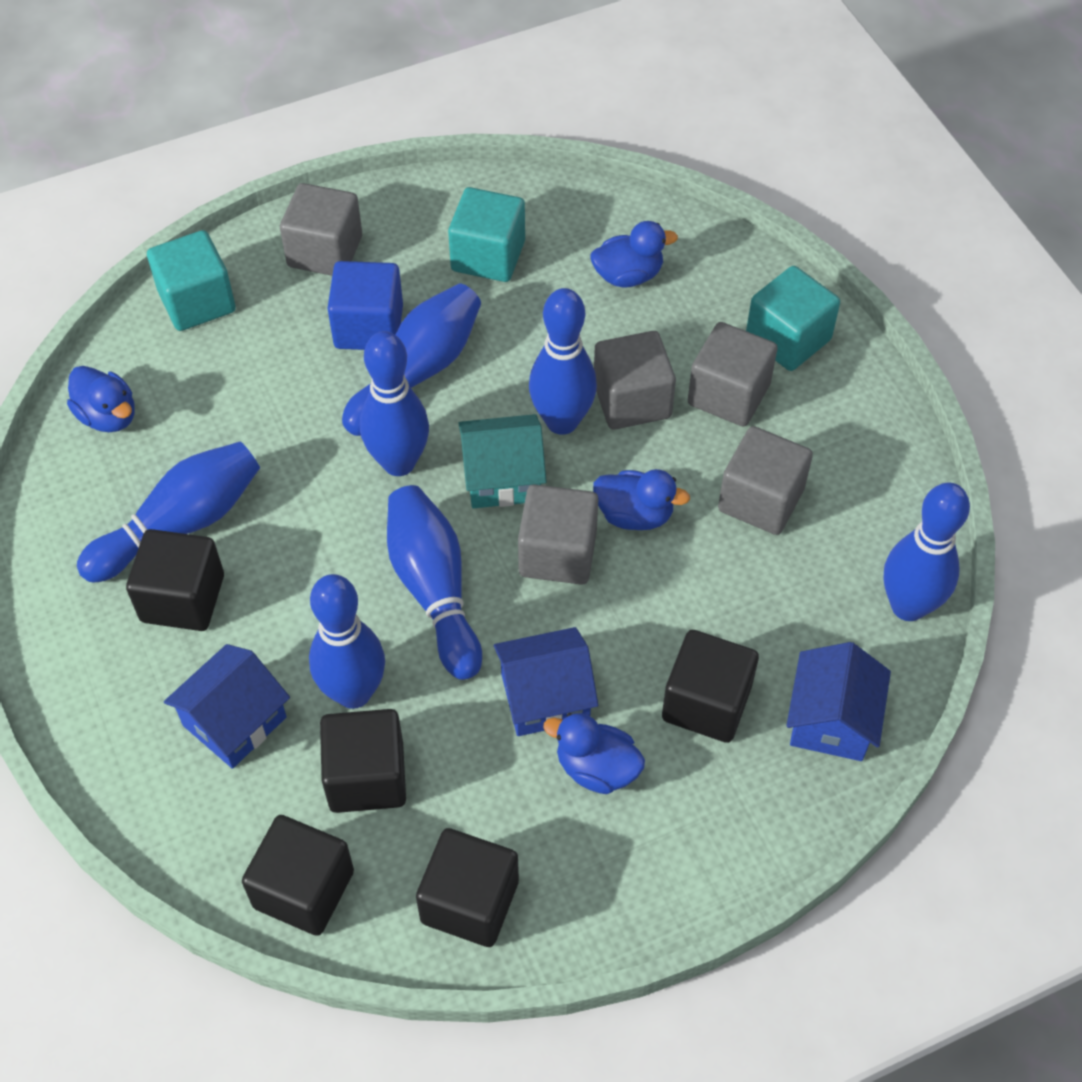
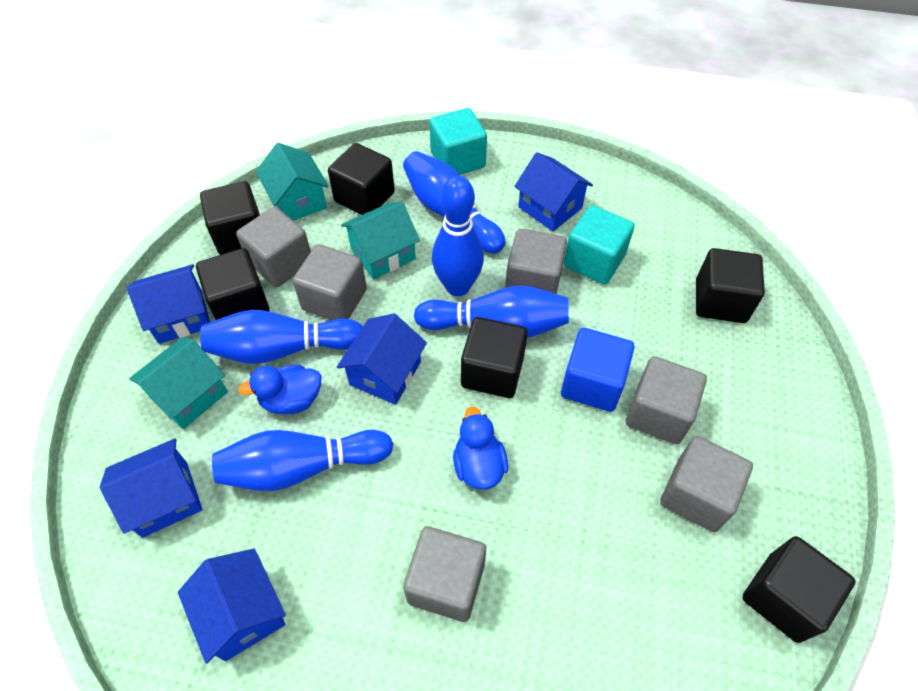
black cube: [126,529,224,631] [242,815,354,936] [320,709,406,813] [416,828,519,947] [662,630,759,743] = 5 -> [196,248,269,320] [200,181,260,255] [328,143,395,215] [461,317,528,398] [696,248,765,323] [742,536,856,643] = 6
blue bowling pin: [77,441,260,583] [309,574,385,709] [342,283,481,436] [360,331,429,476] [387,485,482,680] [529,288,597,435] [883,483,970,621] = 7 -> [200,310,363,364] [212,430,393,491] [403,151,506,254] [414,286,569,337] [432,176,484,296] = 5
blue duck: [67,366,135,432] [543,713,645,794] [591,221,678,288] [593,469,690,530] = 4 -> [238,365,322,414] [453,406,508,490] = 2
blue house: [164,644,290,769] [494,627,598,736] [786,642,891,761] = 3 -> [100,438,203,538] [127,264,210,344] [178,548,286,663] [337,314,427,405] [514,152,593,232] = 5
grey cube: [280,183,362,276] [518,484,598,585] [594,331,676,430] [688,322,778,426] [718,426,813,535] = 5 -> [236,207,311,287] [293,244,367,320] [403,526,486,622] [505,229,567,294] [626,356,707,444] [660,436,753,532] = 6
turquoise cube: [147,230,236,331] [448,187,525,282] [746,266,840,371] = 3 -> [429,108,487,175] [564,205,635,284] = 2
turquoise house: [458,414,547,508] = 1 -> [129,337,228,429] [256,143,329,221] [341,202,420,279] = 3

